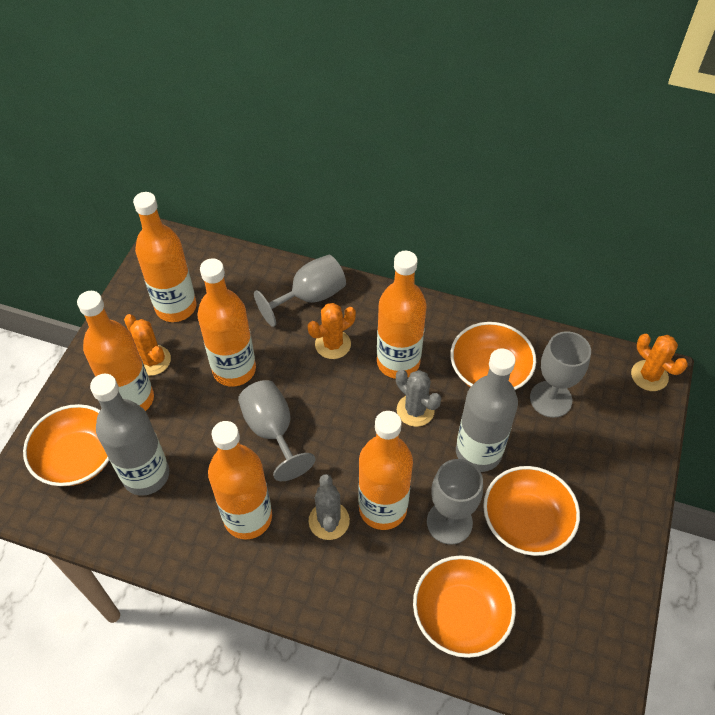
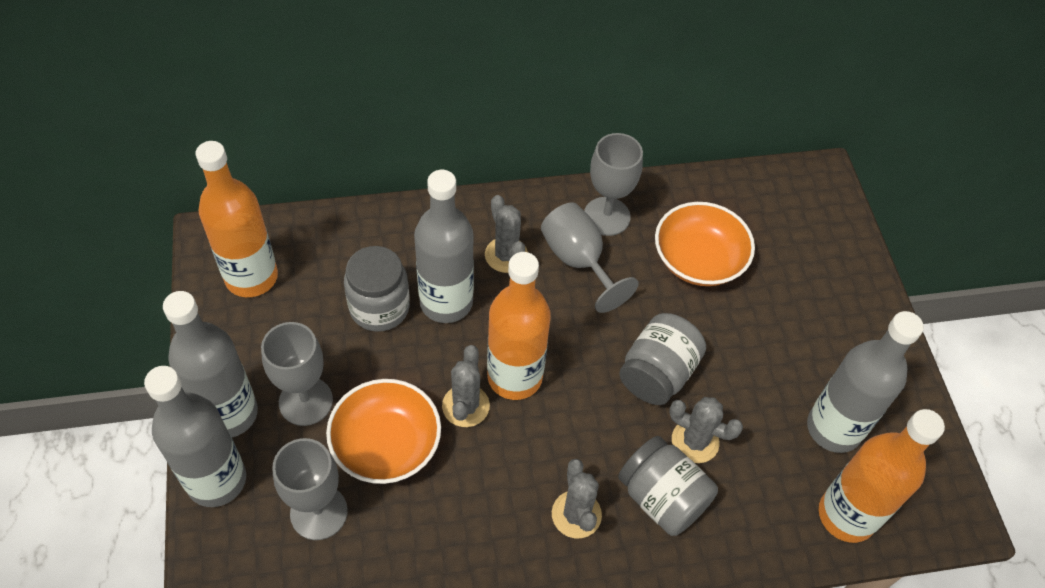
grey bottle: [90,374,169,496] [456,348,518,472] = 2 -> [144,366,246,507] [163,291,258,437] [414,170,474,323] [807,311,924,453] = 4
grey cactus: [309,474,350,540] [396,370,441,427] = 2 -> [442,345,490,427] [485,195,528,273] [552,459,602,538] [669,397,743,463] = 4
grey jar: none = 0 -> [344,246,410,332] [618,436,718,536] [619,313,706,405] = 3
orange bottle: [77,291,154,411] [133,192,197,322] [197,258,256,387] [208,421,272,539] [358,411,413,530] [377,251,427,379] = 6 -> [196,141,278,297] [487,252,551,400] [819,409,945,543] = 3
orange bowl: [23,404,109,486] [413,555,516,658] [450,322,536,390] [483,466,580,556] = 4 -> [326,379,441,484] [655,202,755,286] = 2
orange cactus: [124,314,171,376] [308,303,356,359] [631,334,688,391] = 3 -> none = 0

